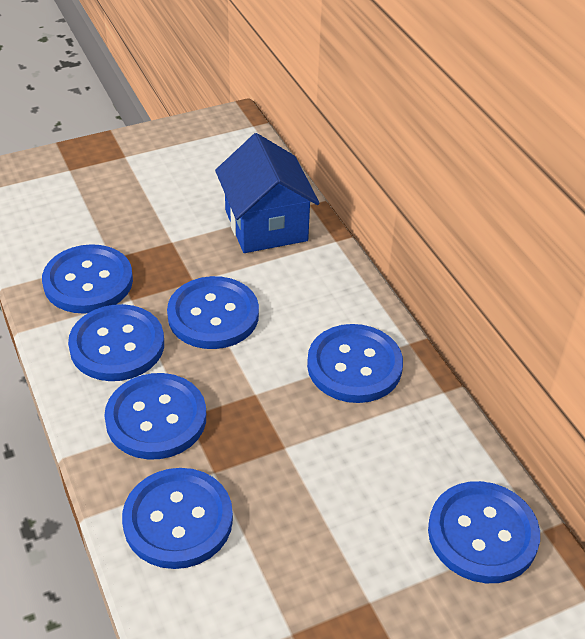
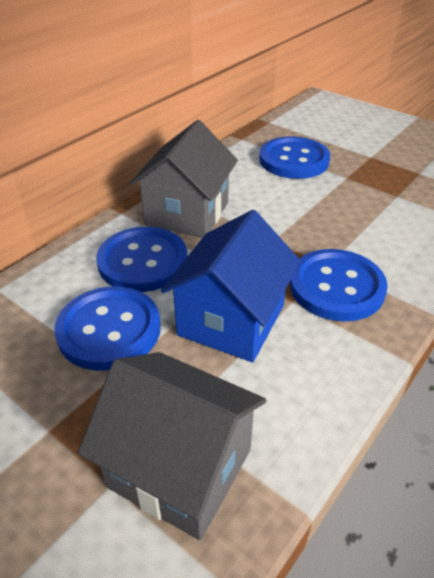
blue button: [42,244,133,314] [68,304,164,381] [104,373,206,459] [122,468,233,569] [167,276,259,349] [307,324,403,403] [428,481,540,583] = 7 -> [55,286,161,371] [96,227,187,292] [259,136,330,179] [290,249,388,321] = 4
grey house: none = 0 -> [78,352,266,540] [130,120,238,238] = 2

